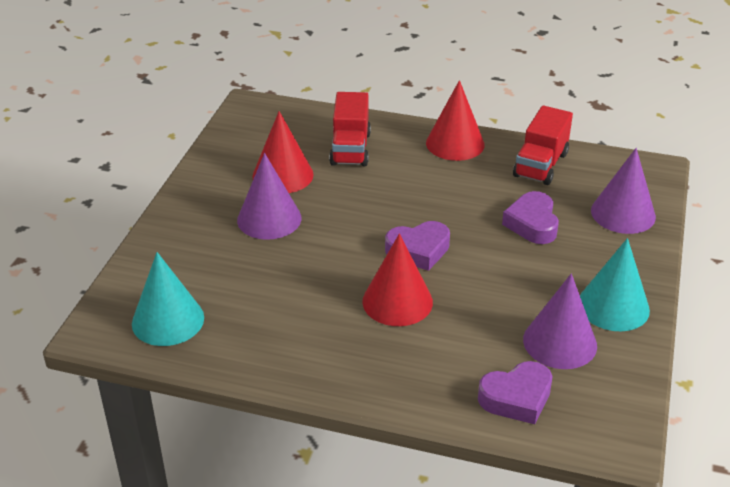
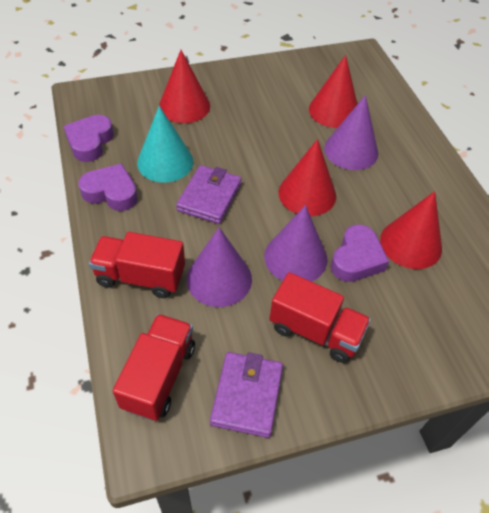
purple wallet: none = 0 -> [176,165,242,224] [210,352,283,438] = 2
red cone: [252,111,314,193] [362,233,433,326] [426,80,485,161] = 3 -> [159,50,210,123] [279,139,336,216] [309,55,357,128] [380,191,442,269] = 4
red truck: [329,92,371,166] [513,105,573,185] = 2 -> [89,232,185,298] [113,314,195,421] [269,272,371,363] = 3
turquoise cone: [132,252,204,346] [580,238,650,331] = 2 -> [137,106,194,183] = 1

